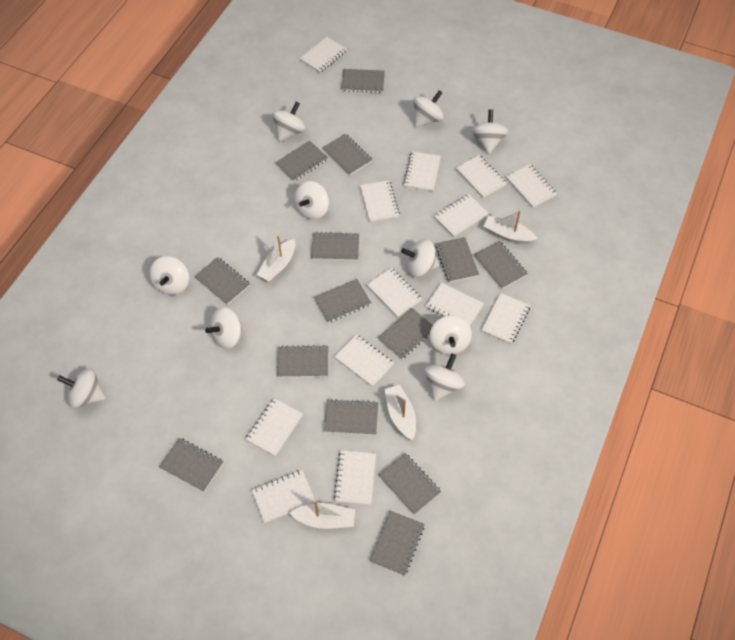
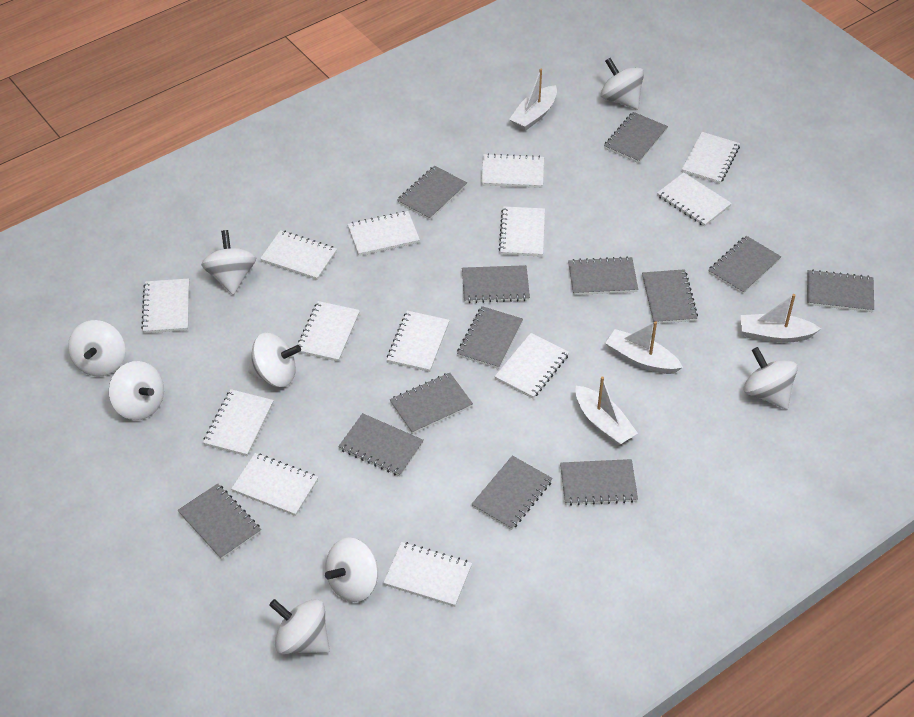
grey notebook: [159,438,224,492] [194,257,250,305] [275,140,328,181] [277,345,328,377] [311,232,359,261] [314,279,371,323] [323,134,373,175] [324,399,378,435] [341,69,385,93] [370,511,425,576] [378,308,433,359] [379,453,441,515] [435,237,479,282] [474,241,528,289] = 14 -> [178,483,261,559] [338,413,424,476] [390,372,473,434] [397,166,467,220] [457,306,523,369] [462,265,530,303] [471,455,553,530] [560,459,638,506] [568,257,638,295] [604,112,668,163] [642,269,698,324] [708,236,781,294] [807,269,874,312] = 13
white spinning top: [57,368,106,408] [149,256,189,295] [205,307,244,349] [272,101,306,142] [294,181,329,220] [401,239,439,277] [413,90,444,127] [424,353,465,401] [429,316,472,355] [471,110,508,154] = 10 -> [68,320,125,377] [109,361,164,420] [201,230,256,295] [248,333,301,387] [269,599,330,654] [325,537,378,602] [601,58,644,110] [744,347,798,409] = 8

